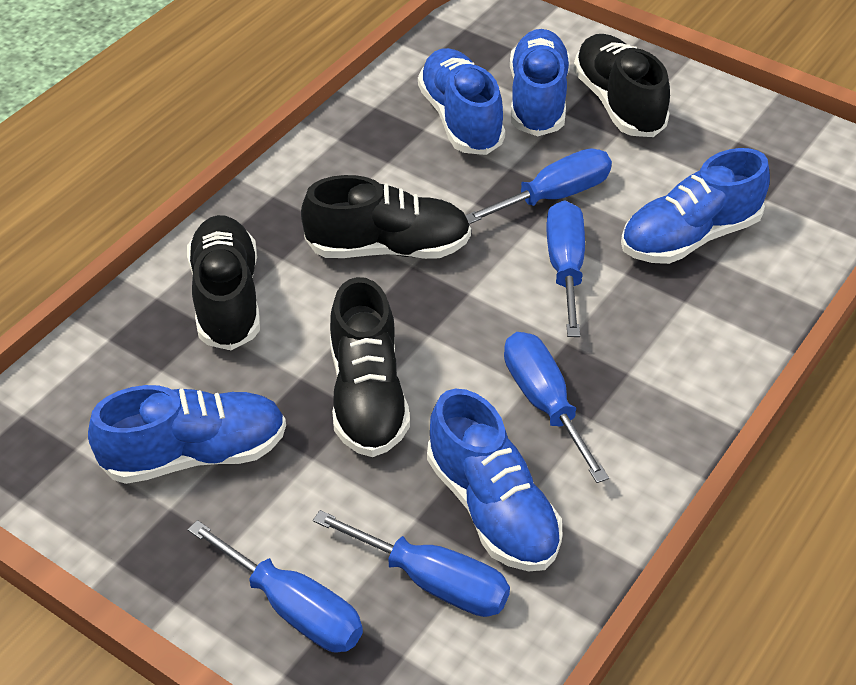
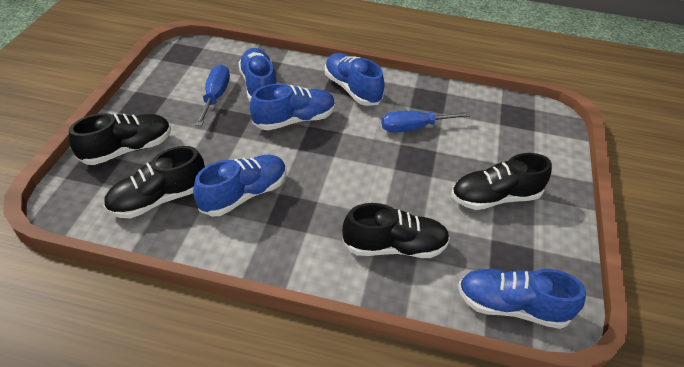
blue screwdriver: [188,520,363,653] [313,510,510,617] [465,148,612,224] [504,332,609,483] [546,200,585,337] = 5 -> [196,65,230,126] [381,111,471,132] = 2

